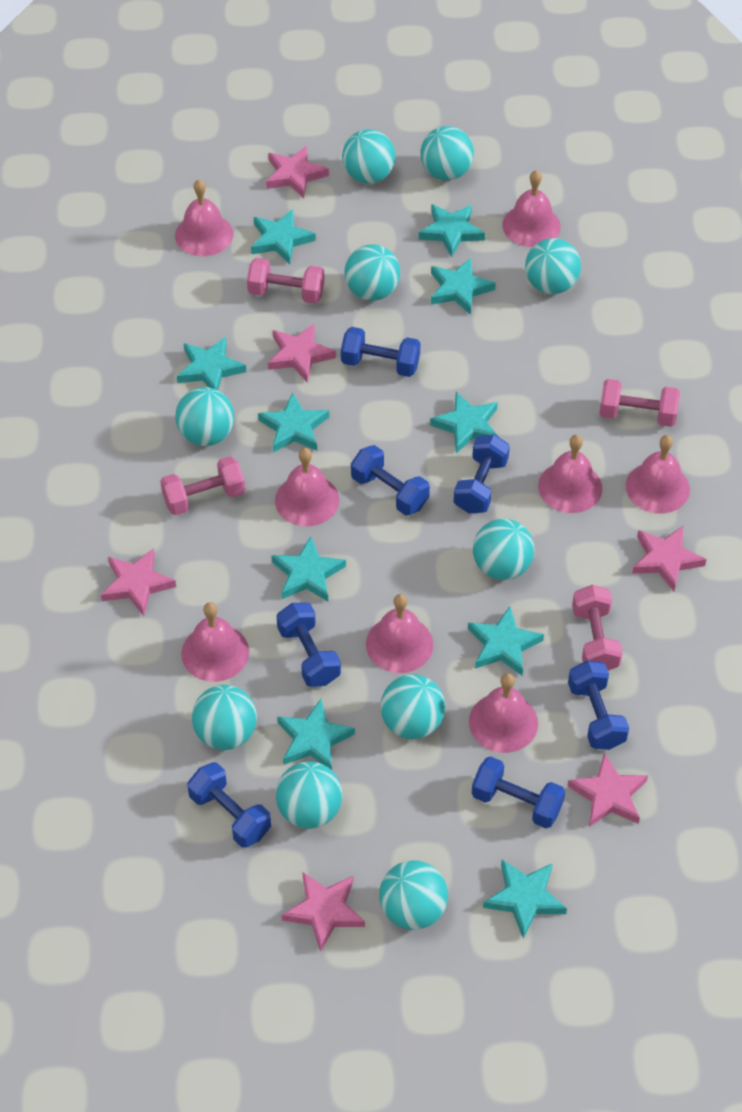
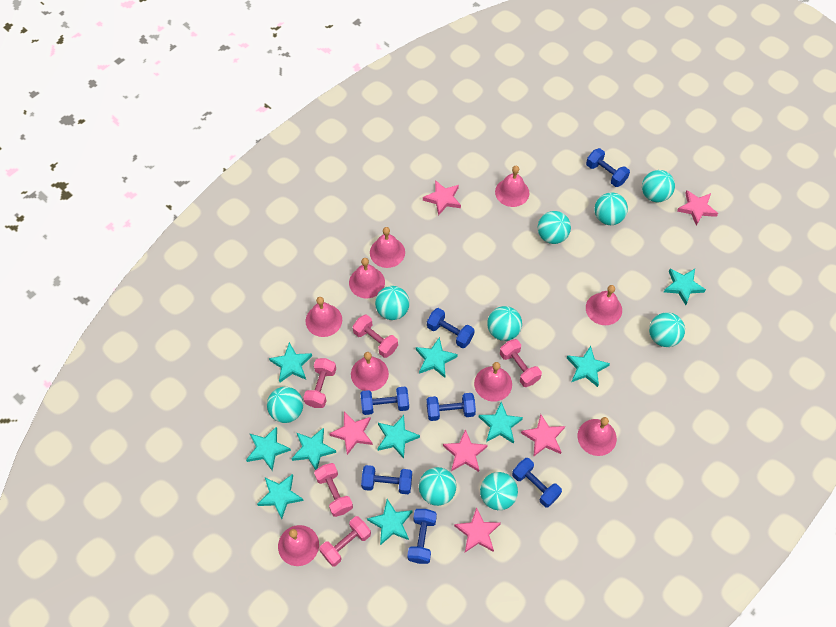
pink bell: [175,179,233,256] [181,602,249,682] [275,448,339,526] [366,594,433,673] [469,673,538,753] [502,170,561,247] [538,435,602,513] [626,435,690,514] = 8 -> [278,525,319,566] [306,297,342,337] [349,258,385,298] [351,352,389,391] [370,227,405,268] [474,362,512,402] [495,166,529,207] [578,417,617,456] [586,285,622,325] = 9
pink dumbbell: [160,456,245,515] [247,258,325,304] [572,585,622,671] [599,379,680,427] = 4 -> [303,358,336,408] [314,463,353,517] [319,516,371,566] [353,314,398,358] [500,339,542,387] = 5
turquoise ball: [175,387,234,446] [192,685,257,750] [276,761,342,829] [342,129,395,184] [345,244,400,301] [379,860,448,930] [380,674,445,739] [421,126,474,180] [473,518,534,580] [525,238,581,294] = 10 -> [267,387,303,423] [375,286,410,320] [419,467,456,506] [480,472,518,510] [487,306,522,341] [538,211,571,244] [594,192,628,225] [642,170,675,202] [649,312,685,347] = 9

